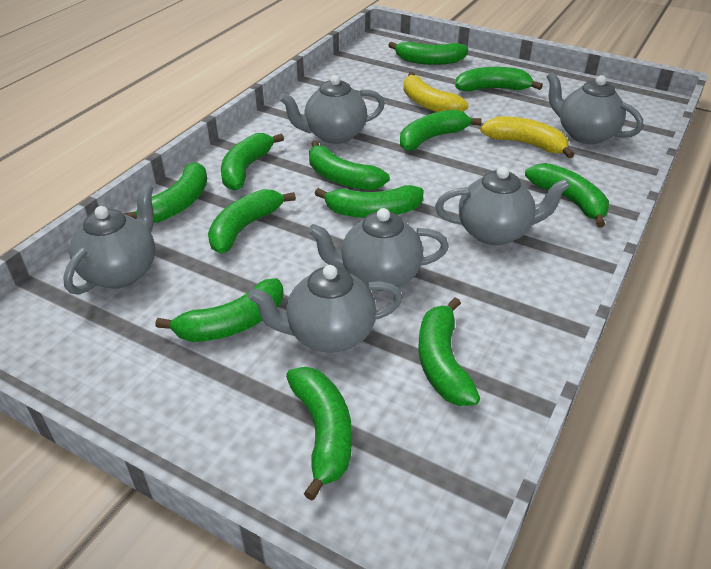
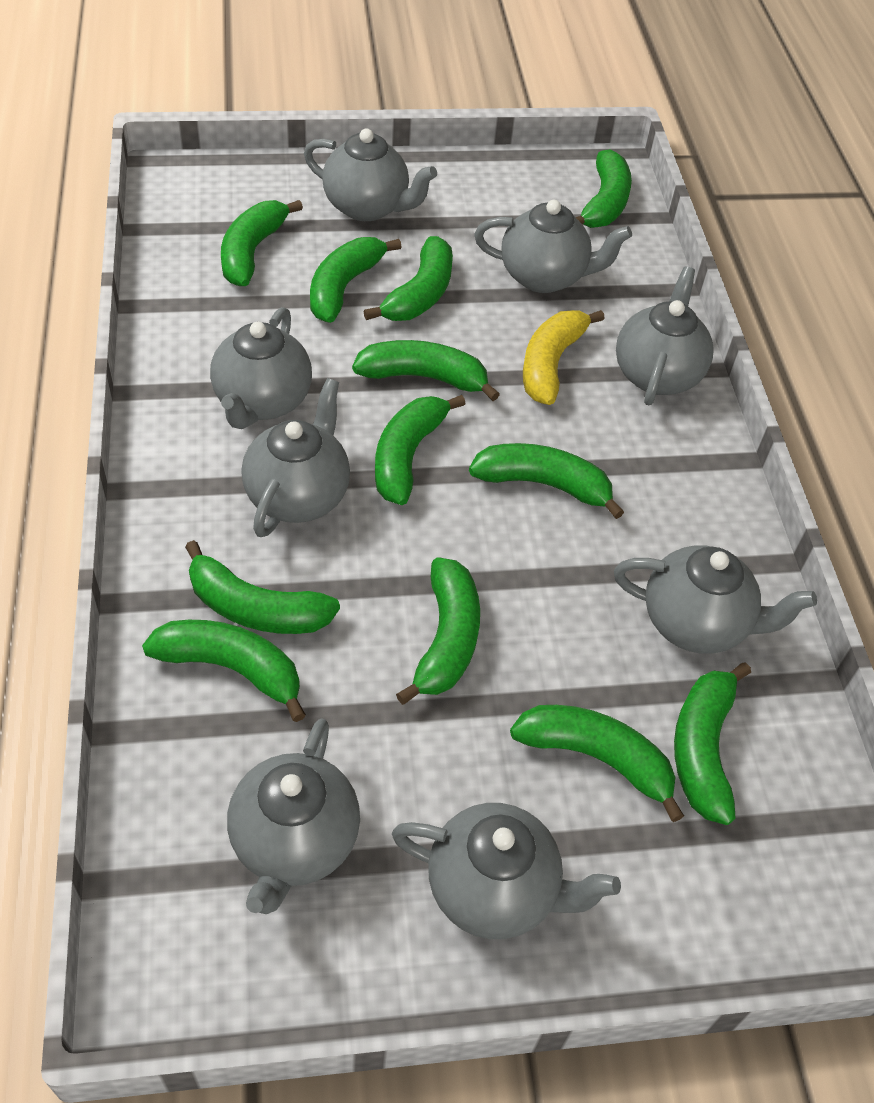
grey teapot: [63,184,155,295] [248,265,403,353] [279,75,385,144] [308,208,449,291] [435,167,570,245] [546,72,643,144] = 6 -> [210,307,312,429] [227,718,360,914] [241,378,350,537] [304,128,437,221] [392,803,621,939] [474,200,632,293] [614,545,817,654] [616,266,714,405] = 8
yellow banana: [403,72,469,112] [480,116,575,158] = 2 -> [523,310,605,405] = 1

